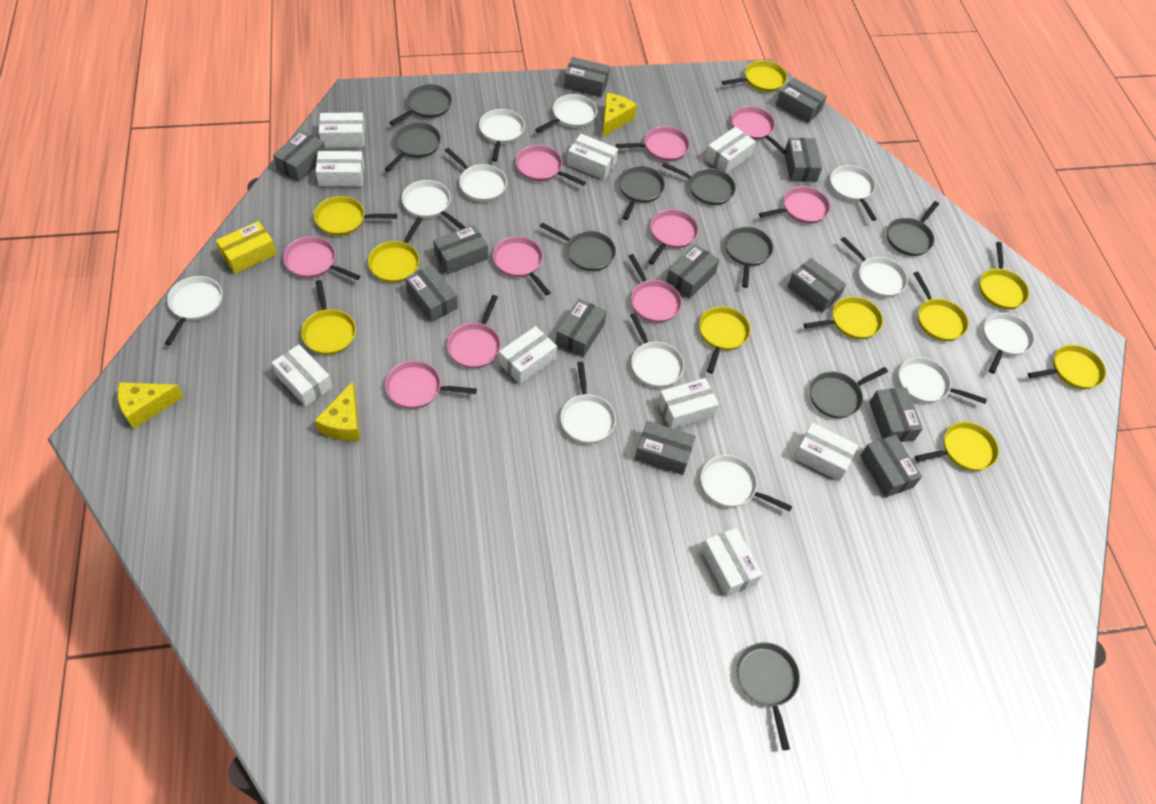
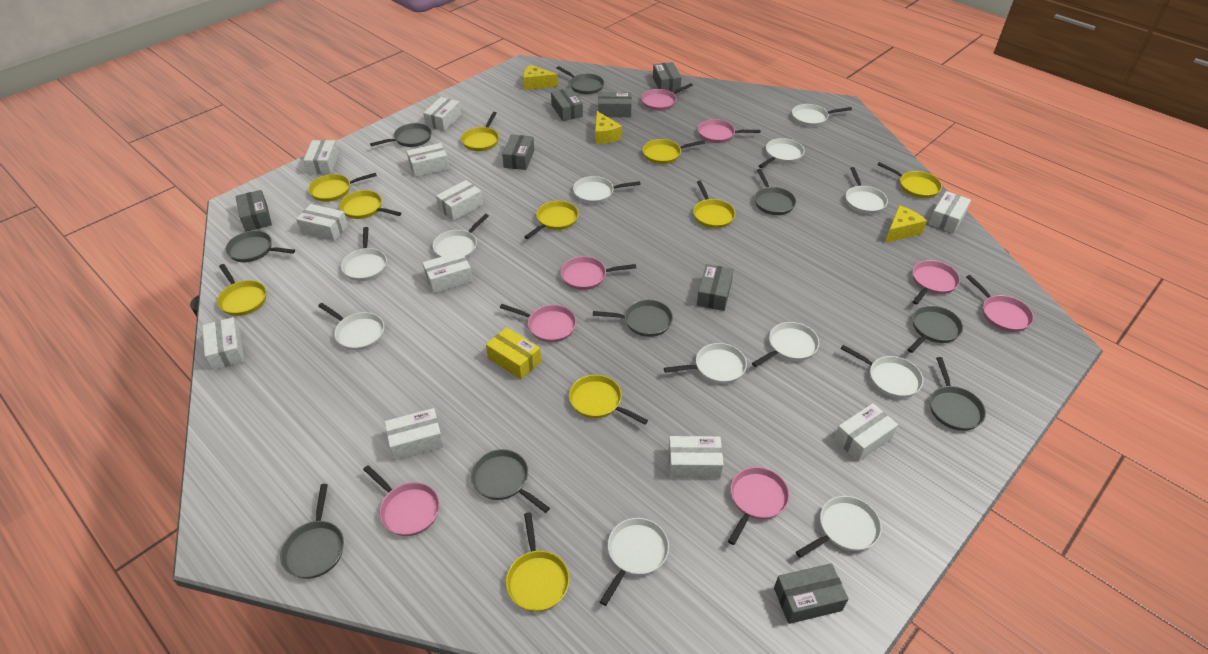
grey box: [273,130,326,182] [405,265,458,322] [433,225,488,274] [556,299,607,357] [564,57,610,97] [635,421,695,475] [666,244,719,299] [776,78,827,123] [785,138,822,182] [788,258,846,313] [860,435,922,497] [869,387,923,442] = 12 -> [235,190,272,232] [502,134,534,170] [551,88,583,121] [599,92,632,117] [653,62,682,92] [697,264,734,311] [774,563,848,624] = 7
pink pan: [283,236,361,280] [385,361,477,409] [447,295,501,368] [493,236,551,296] [516,145,586,186] [616,126,690,161] [629,254,682,323] [649,209,698,265] [731,106,787,154] [759,186,830,224] = 10 -> [363,465,440,536] [500,304,576,342] [561,256,636,290] [641,83,693,111] [698,119,761,143] [728,467,790,545] [912,260,960,305] [966,275,1034,332] = 8
white box: [272,344,333,406] [316,151,364,187] [319,112,365,148] [499,326,557,384] [567,134,618,180] [658,378,719,429] [701,528,763,596] [705,127,756,173] [794,422,858,481] = 9 -> [202,317,244,370] [296,204,348,241] [303,140,339,174] [385,408,444,460] [406,143,449,177] [422,251,473,293] [423,97,461,131] [436,180,483,221] [668,436,724,478] [834,403,898,462] [929,191,971,233] = 11

